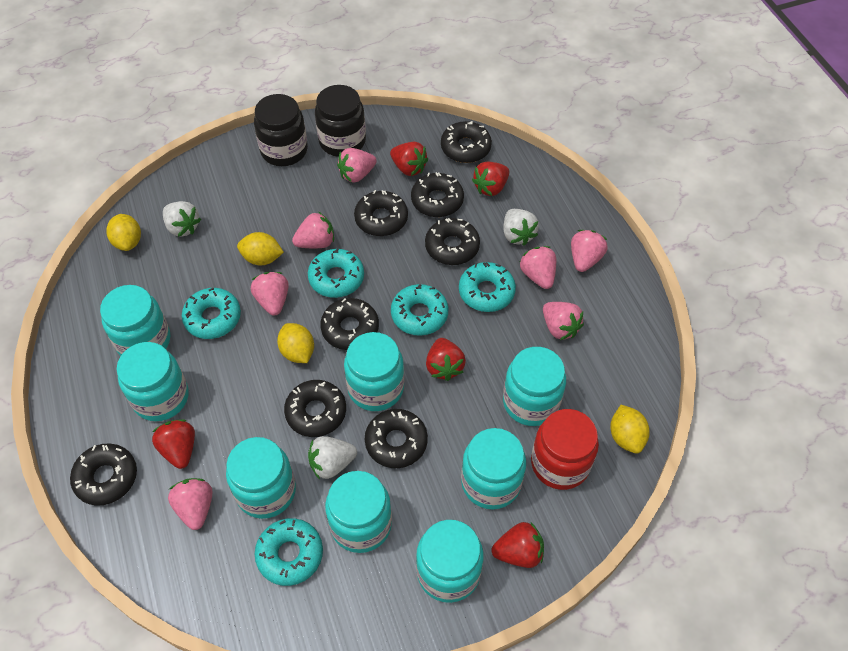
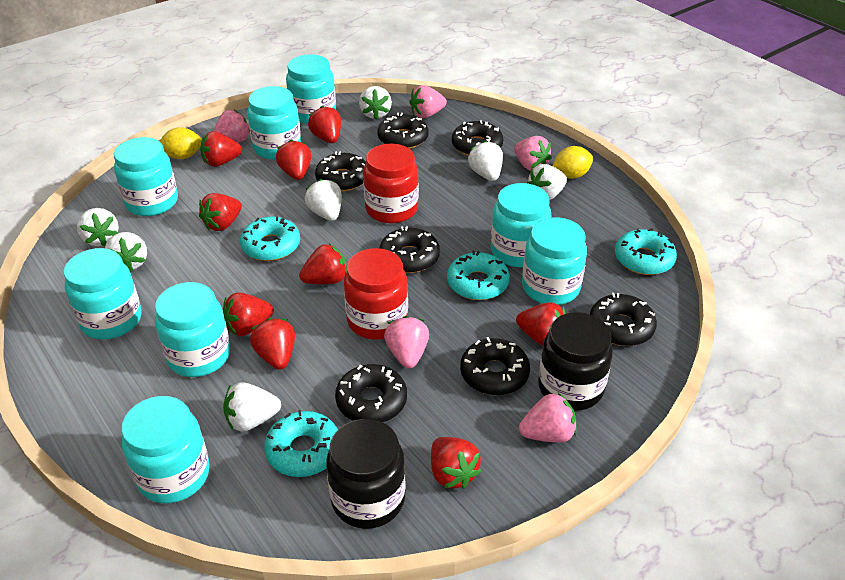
black donut: [70,443,137,506] [284,380,346,437] [320,298,379,350] [354,190,408,236] [365,409,428,468] [411,172,464,217] [425,218,480,265] [441,121,492,163] = 8 -> [315,151,366,191] [335,364,407,422] [377,113,428,149] [379,226,440,273] [452,120,503,156] [460,337,530,395] [590,293,657,346] = 7
pink strawberry: [168,478,212,530] [251,272,289,316] [292,212,334,248] [337,148,377,183] [520,246,556,289] [543,302,584,340] [571,230,608,272] = 7 -> [214,110,250,143] [384,316,429,369] [409,85,447,118] [514,136,552,171] [519,393,577,443] = 5
red jar: [531,409,599,490] = 1 -> [344,248,408,340] [363,144,419,223] = 2
red strawberry: [152,420,195,469] [390,142,428,176] [426,338,466,381] [472,162,509,196] [491,522,544,568] = 5 -> [199,193,242,231] [200,131,242,167] [223,292,274,336] [250,318,295,370] [276,140,311,180] [299,244,347,284] [308,106,341,143] [431,437,481,489] [516,302,566,346] = 9
turquoise donut: [182,288,241,339] [255,518,323,586] [308,248,364,298] [391,284,449,336] [459,262,516,312] = 5 -> [240,216,300,261] [264,410,338,477] [447,251,510,300] [615,228,677,275] = 4
white strawberry: [163,201,201,237] [308,436,357,479] [503,209,539,246] = 3 -> [77,208,119,247] [105,232,147,272] [223,382,281,432] [305,179,342,221] [359,86,392,119] [468,141,503,181] [527,164,567,200] = 7
yellow lemon: [106,214,141,251] [237,232,284,265] [277,323,314,363] [610,405,650,454] = 4 -> [159,127,202,159] [552,146,593,179] = 2

